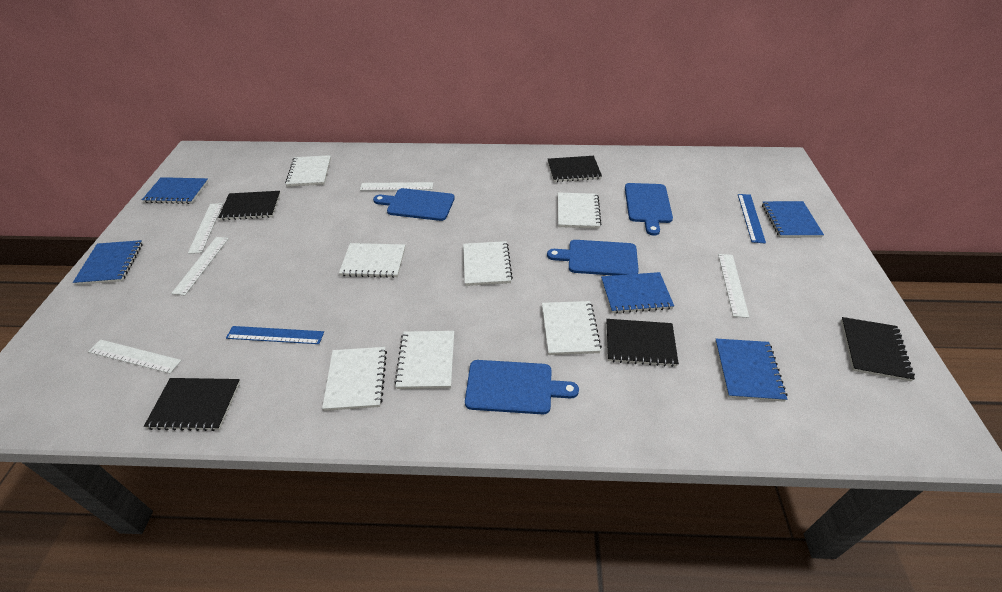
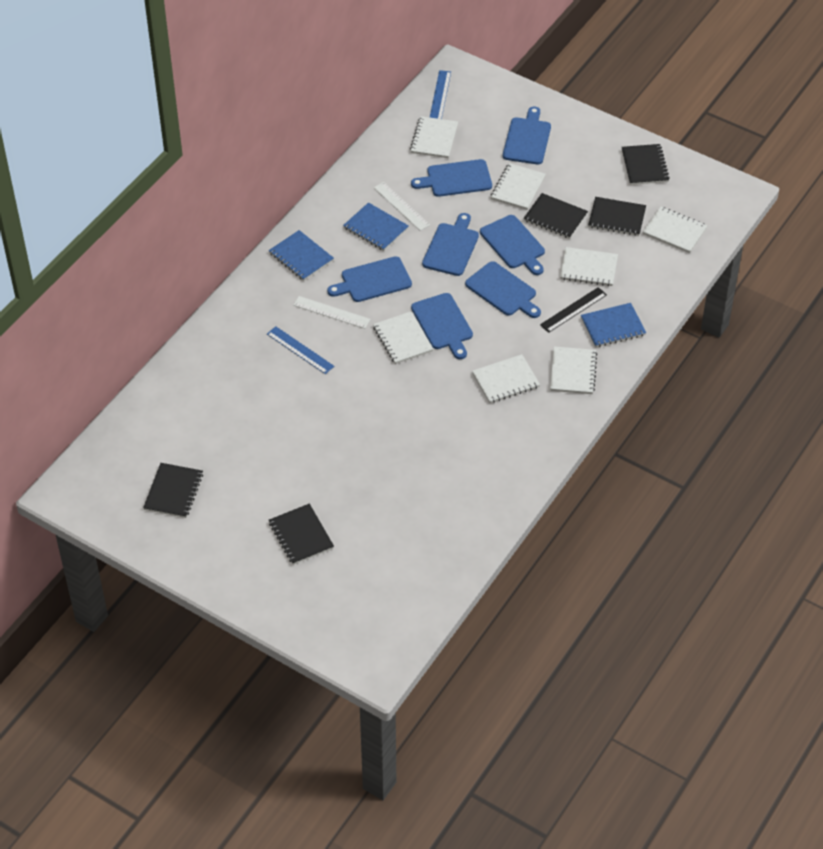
black ruler: none = 0 -> [540,287,607,333] = 1
blue cutting board: [373,188,455,221] [465,360,579,414] [547,240,639,276] [625,183,673,236] = 4 -> [327,256,412,302] [411,159,492,197] [411,293,473,359] [422,213,479,276] [465,261,541,318] [480,215,545,275] [503,107,551,165] = 7
blue notebook: [73,240,143,285] [142,177,209,204] [601,272,674,314] [715,339,787,402] [762,201,824,238] = 5 -> [269,230,334,281] [343,202,409,251] [581,303,646,347] = 3
white ruler: [88,339,182,374] [171,237,229,295] [188,203,223,254] [360,182,433,191] [718,254,749,318] = 5 -> [294,296,370,329] [374,182,430,231] = 2

